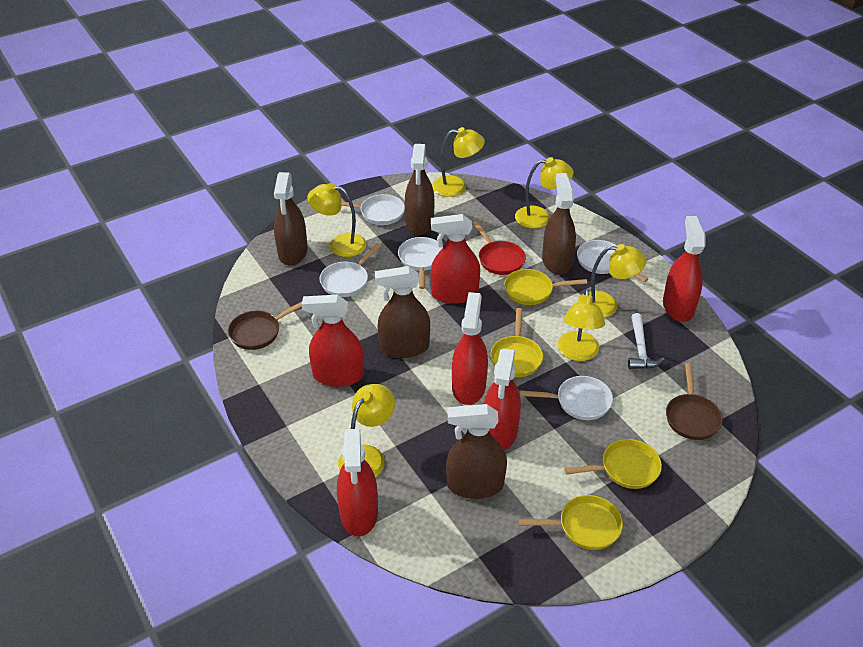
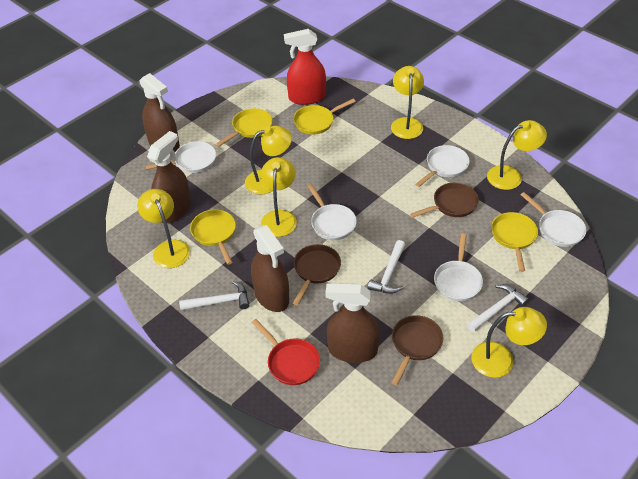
brown pan: [228,302,302,350] [666,363,723,440] = 2 -> [293,244,341,305] [392,315,444,386] [410,182,479,218] = 3
brown spray bottle: [274,172,308,266] [375,266,430,358] [405,144,434,235] [446,404,507,499] [542,173,576,275] = 5 -> [139,73,180,152] [147,131,191,223] [251,225,289,312] [325,283,380,363] = 4
red spray bottle: [302,295,364,387] [337,429,378,536] [431,214,480,304] [452,292,488,405] [484,348,521,450] [663,216,705,322] = 6 -> [284,29,326,105] = 1
white hammer: [628,313,665,369] = 1 -> [179,281,250,311] [368,240,405,294] [467,284,529,332] = 3

